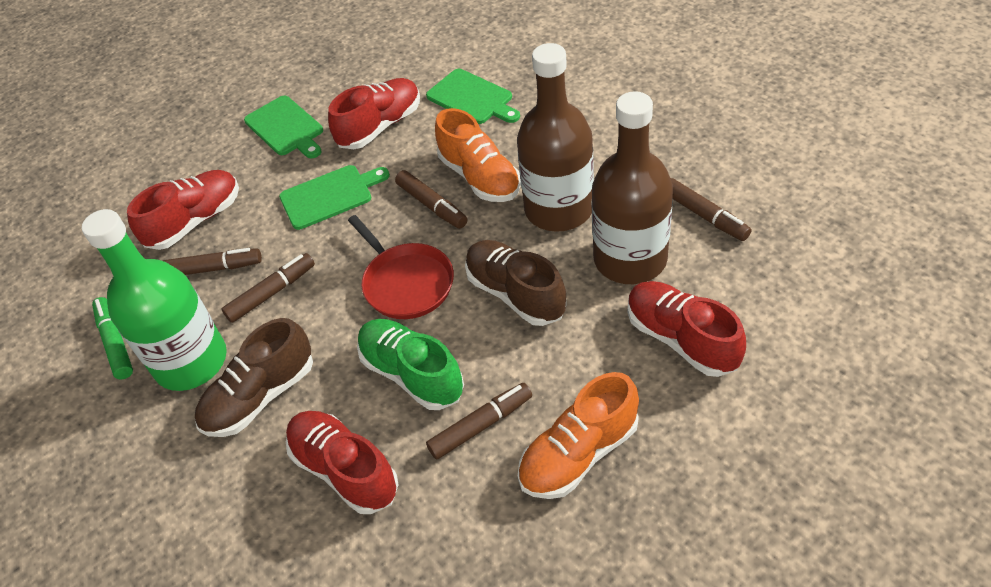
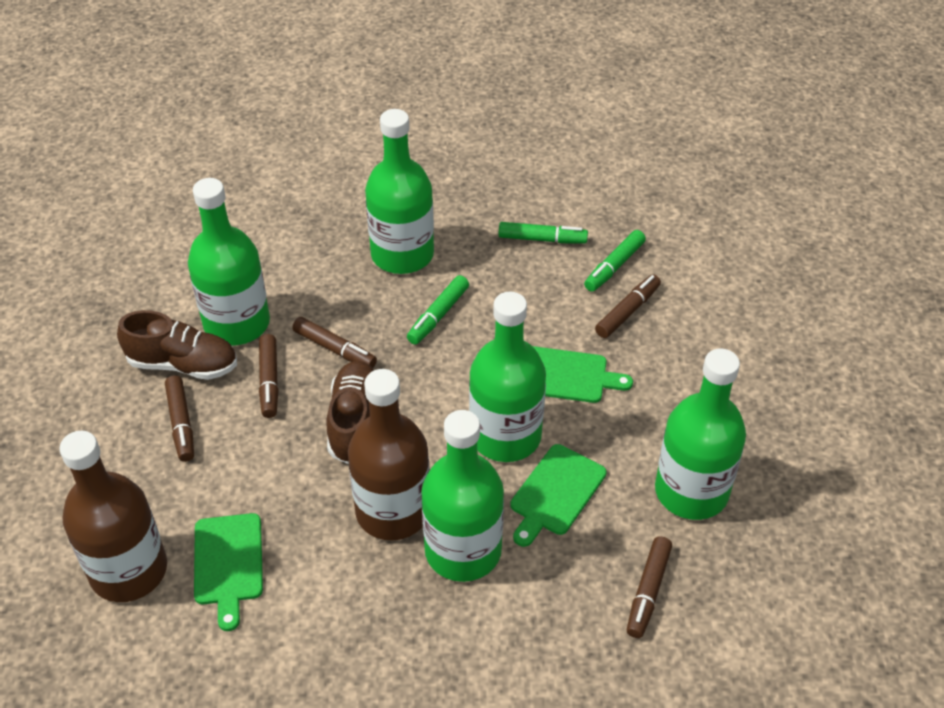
green bottle: [82,209,227,391] = 1 -> [188,178,270,345] [365,109,434,274] [421,410,504,582] [469,292,546,462] [655,348,746,520] = 5
green marker: [92,297,133,380] = 1 -> [407,275,469,345] [499,222,588,243] [584,230,646,292] = 3
green shoe: [357,319,464,410] = 1 -> none = 0
orange shoe: [435,108,521,202] [518,372,639,499] = 2 -> none = 0
red pan: [348,215,454,319] = 1 -> none = 0
red shoe: [127,170,239,250] [286,411,398,514] [328,78,420,149] [628,281,746,377] = 4 -> none = 0

